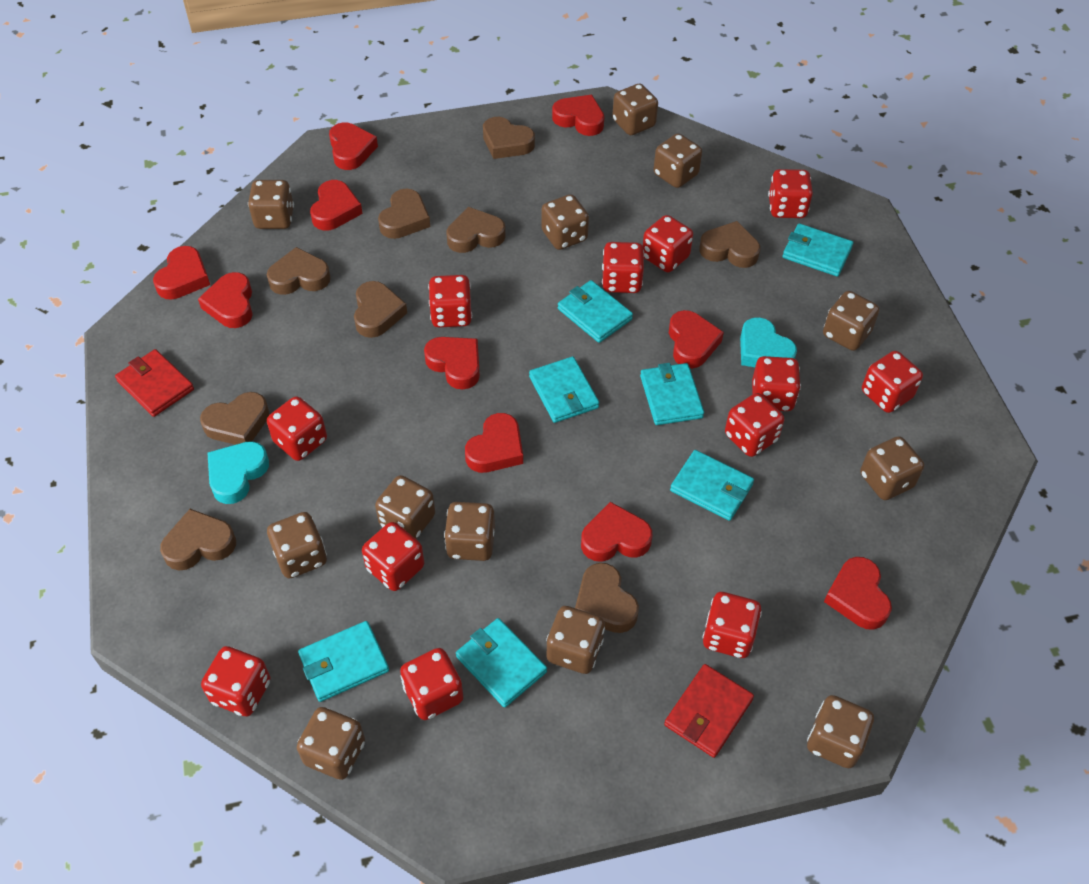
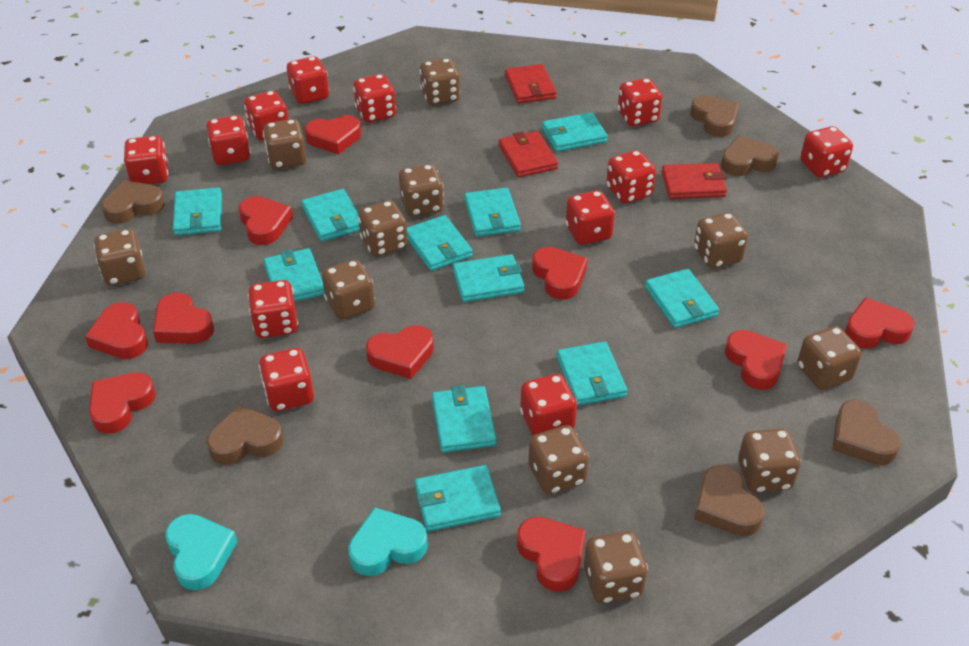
brown dice: [248,180,294,229] [267,512,327,578] [297,707,365,780] [375,475,435,539] [444,502,495,561] [541,194,589,250] [546,606,605,674] [612,84,658,135] [653,133,702,188] [807,695,874,768] [823,291,879,351] [860,436,924,500] = 12 -> [94,229,145,286] [263,119,306,169] [322,259,375,320] [358,200,408,257] [399,164,444,217] [420,58,460,105] [528,425,589,494] [584,531,648,604] [694,213,748,269] [738,428,801,493] [797,326,862,390] = 11
brown heart: [160,509,236,570] [200,392,269,445] [267,247,331,295] [354,281,407,338] [378,189,430,239] [446,207,506,253] [483,117,535,159] [575,563,639,633] [699,221,760,268] = 9 -> [102,180,165,224] [207,405,283,465] [690,95,739,137] [694,465,764,536] [721,136,779,176] [832,400,901,465] = 6
red wallet: [115,349,194,417] [664,664,754,758] = 2 -> [499,131,558,177] [505,64,557,104] [661,163,727,199] = 3
turquoise wallet: [298,621,389,702] [456,618,547,708] [529,356,599,423] [558,280,633,343] [640,363,704,425] [670,450,754,521] [783,223,853,277] = 7 -> [173,187,222,236] [264,248,324,302] [301,189,360,241] [407,215,473,271] [415,465,501,531] [432,385,496,453] [453,254,525,302] [464,188,521,237] [542,112,608,152] [557,341,627,406] [645,269,719,328] = 11

